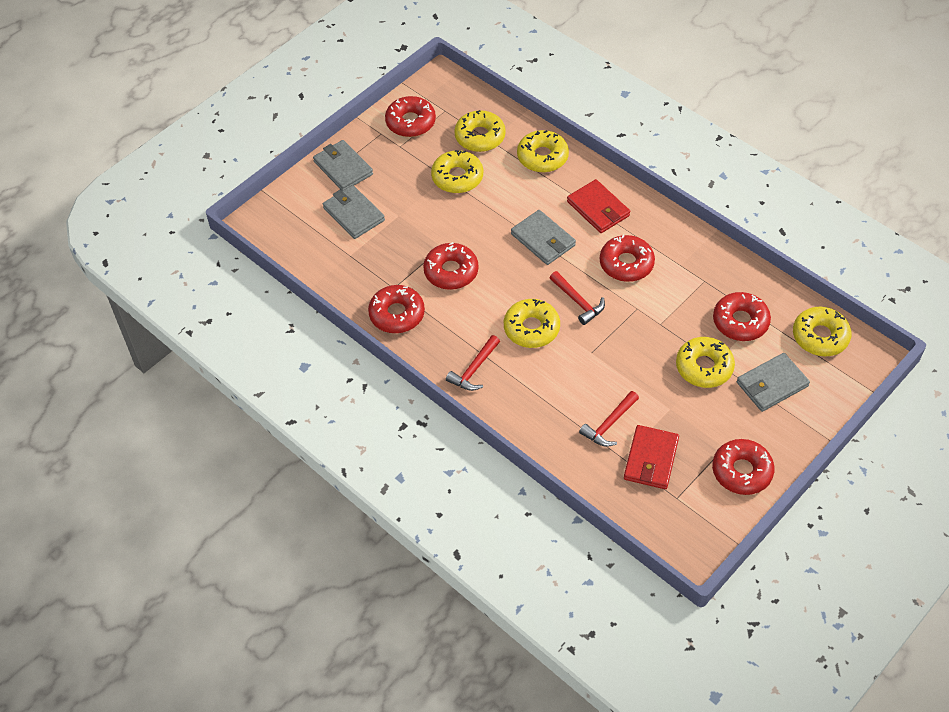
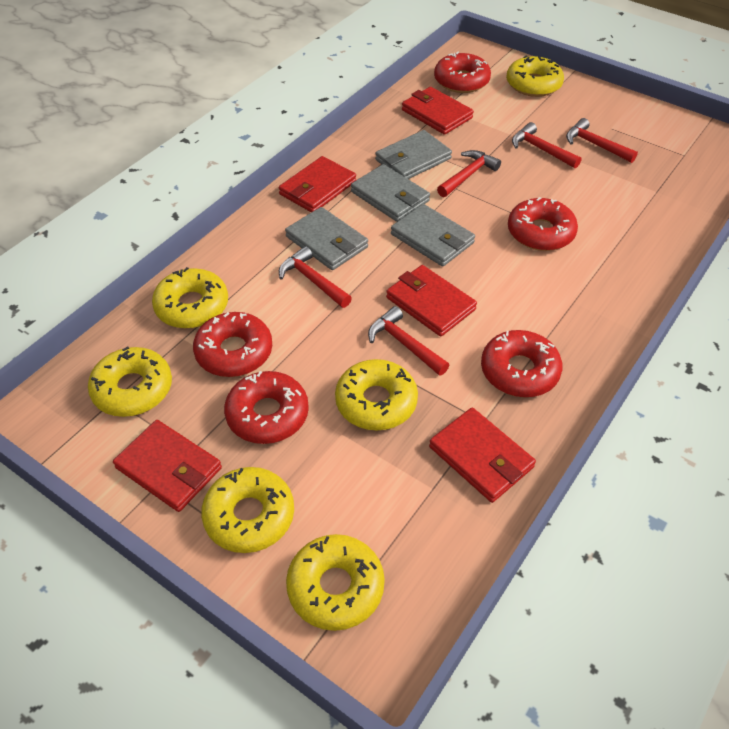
red donut: [368,285,425,333] [385,96,436,137] [423,242,478,290] [600,235,655,282] [712,439,774,495] [713,292,771,341] = 6 -> [193,312,272,377] [224,371,309,444] [434,51,491,93] [481,330,562,397] [508,197,578,251] = 5
red hammer: [446,335,500,391] [550,271,605,325] [579,391,639,447] = 3 -> [279,246,352,308] [368,306,449,376] [437,150,501,197] [512,122,581,169] [566,118,638,163] = 5
red wallet: [567,179,630,233] [624,425,679,489] = 2 -> [113,420,222,512] [279,156,356,212] [386,265,477,337] [402,87,474,135] [429,408,536,503] = 5

